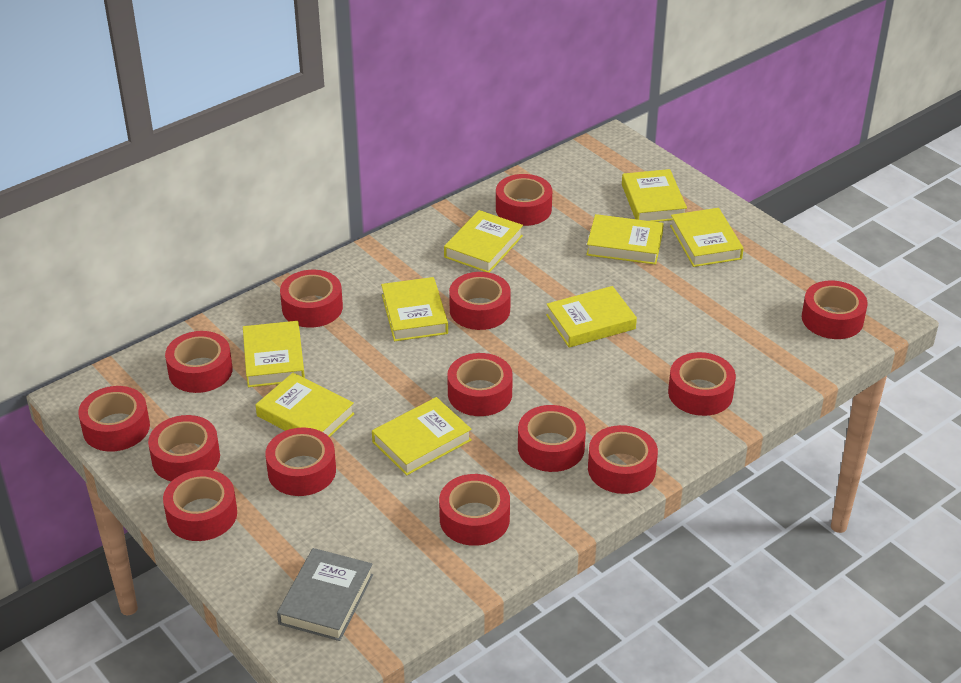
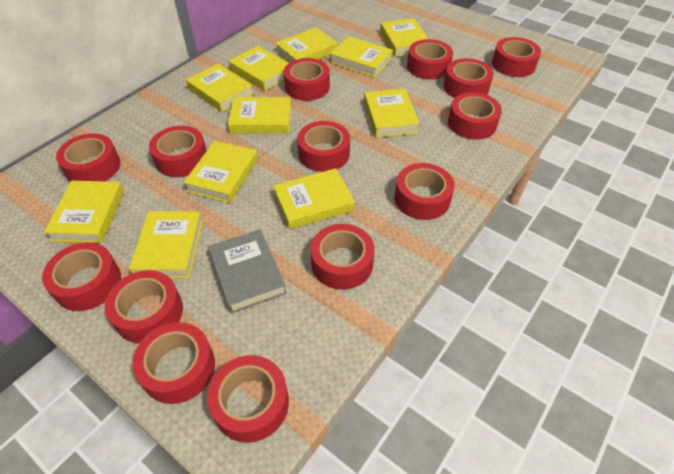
yellow book: [243,321,305,387] [256,373,355,437] [372,397,472,475] [381,277,448,341] [444,210,523,273] [546,286,637,348] [586,214,664,265] [622,169,687,222] [670,208,744,267] = 9 -> [44,181,124,243] [129,211,203,278] [183,141,258,203] [186,63,254,112] [228,97,291,134] [229,46,289,91] [273,168,354,230] [275,27,338,63] [330,36,393,78] [364,88,420,138] [380,18,428,57] = 11

